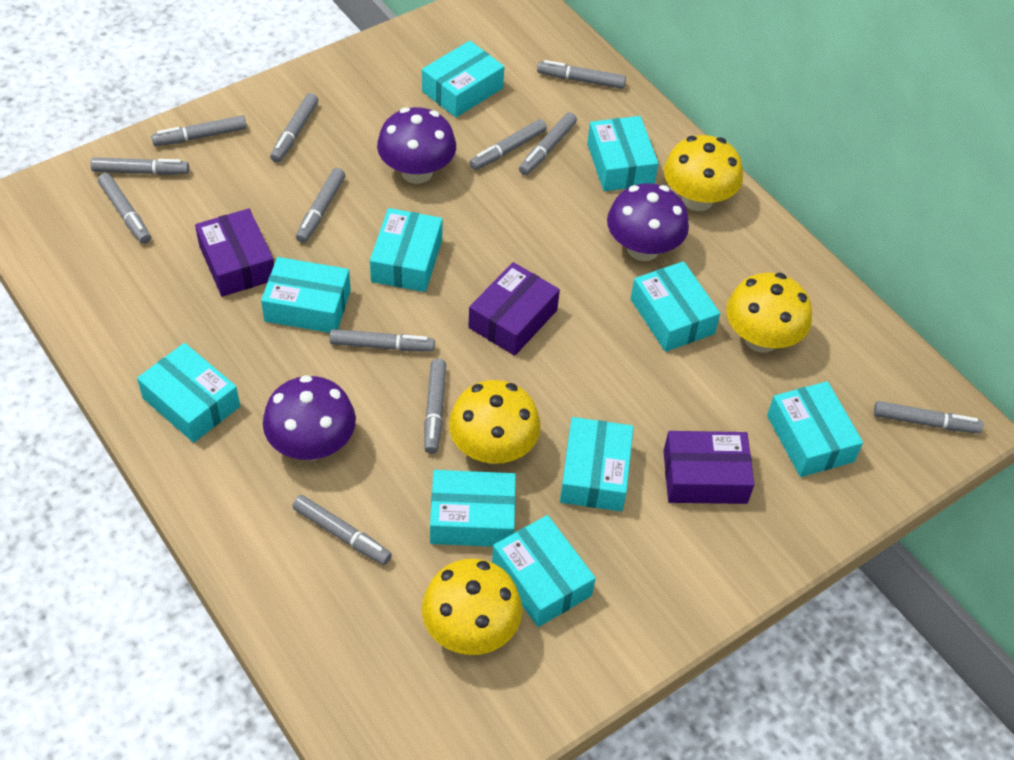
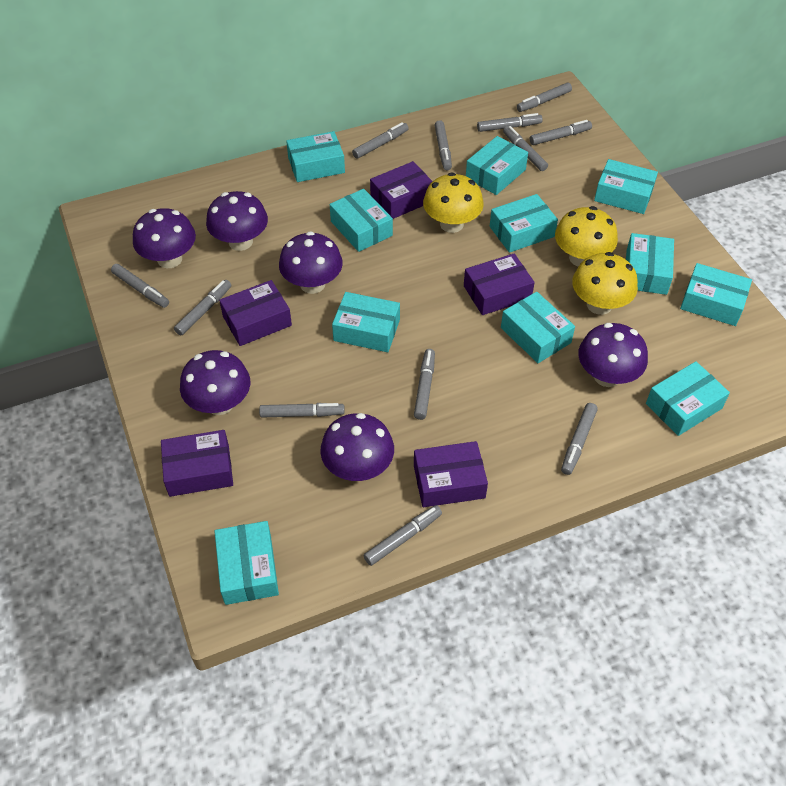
purple box: [195,208,274,297] [468,262,560,356] [664,431,754,504] = 3 -> [161,430,233,497] [219,280,292,346] [370,161,433,219] [414,441,488,507] [464,253,535,315] = 5
purple mushroom: [263,375,356,461] [377,107,456,184] [607,183,689,261] = 3 -> [133,208,196,268] [180,350,250,415] [206,191,268,251] [279,231,343,294] [320,413,394,481] [578,323,648,387] = 6
turquoise box: [137,343,240,443] [261,257,351,333] [370,208,443,292] [422,41,504,117] [430,470,516,547] [492,515,596,627] [560,417,634,511] [587,116,659,191] [631,261,720,352] [767,381,863,477] = 10 -> [214,521,279,605] [286,131,345,182] [330,189,393,252] [332,292,400,352] [466,136,528,195] [490,194,558,253] [501,292,575,363] [594,159,658,214] [626,233,674,295] [646,361,730,436] [680,263,752,326] = 11
yellow mushroom: [422,558,522,655] [449,380,541,464] [664,135,743,211] [726,273,812,353] = 4 -> [423,172,484,233] [555,206,618,267] [572,252,638,315] = 3

